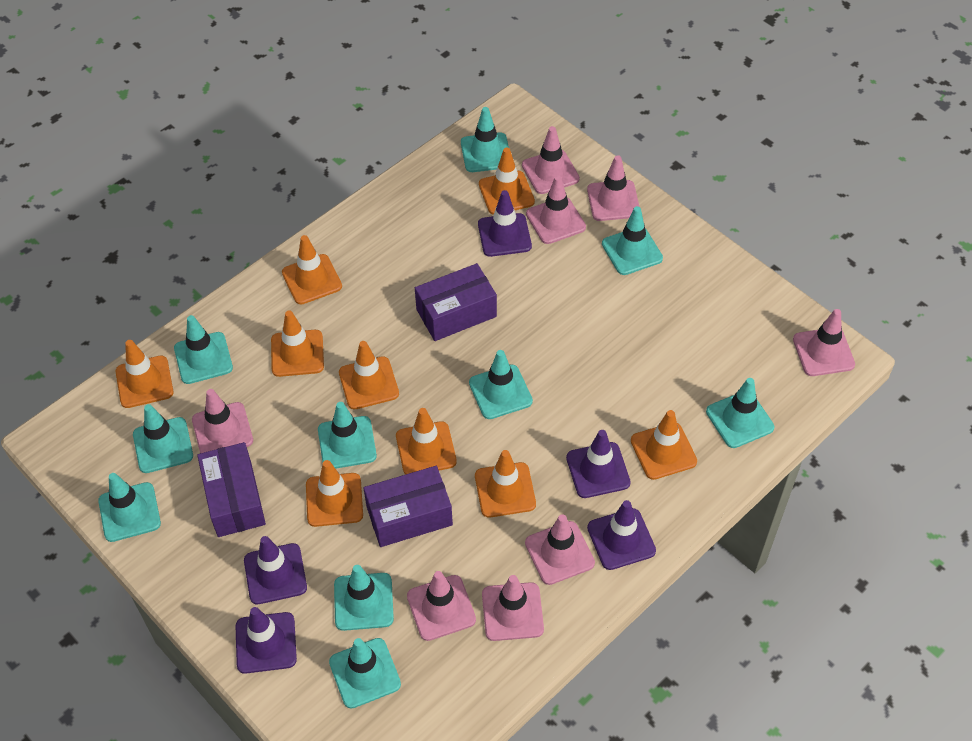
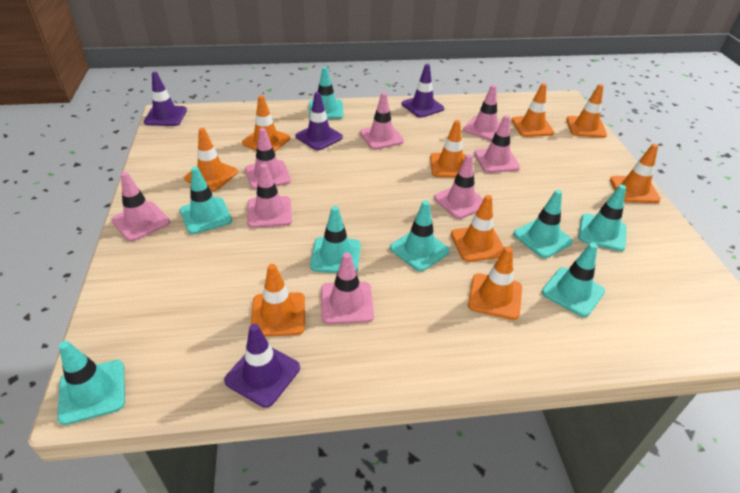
purple box: [197,442,266,537] [363,466,453,547] [415,263,497,341] = 3 -> none = 0
purple traffic cone: [236,607,297,674] [244,536,307,604] [478,190,532,257] [566,430,631,498] [587,500,656,570] = 5 -> [144,72,187,126] [224,324,300,408] [296,92,343,150] [402,64,444,118] = 4
turquoise traffic cone: [98,473,161,542] [133,404,193,473] [174,315,233,384] [318,402,377,469] [329,638,401,709] [334,565,394,631] [461,107,509,172] [469,350,533,419] [602,206,663,275] [706,378,774,448] = 10 -> [57,341,125,425] [180,167,232,234] [309,67,344,119] [310,206,361,273] [390,200,450,271] [513,190,573,258] [542,243,605,317] [578,185,627,252] = 8

